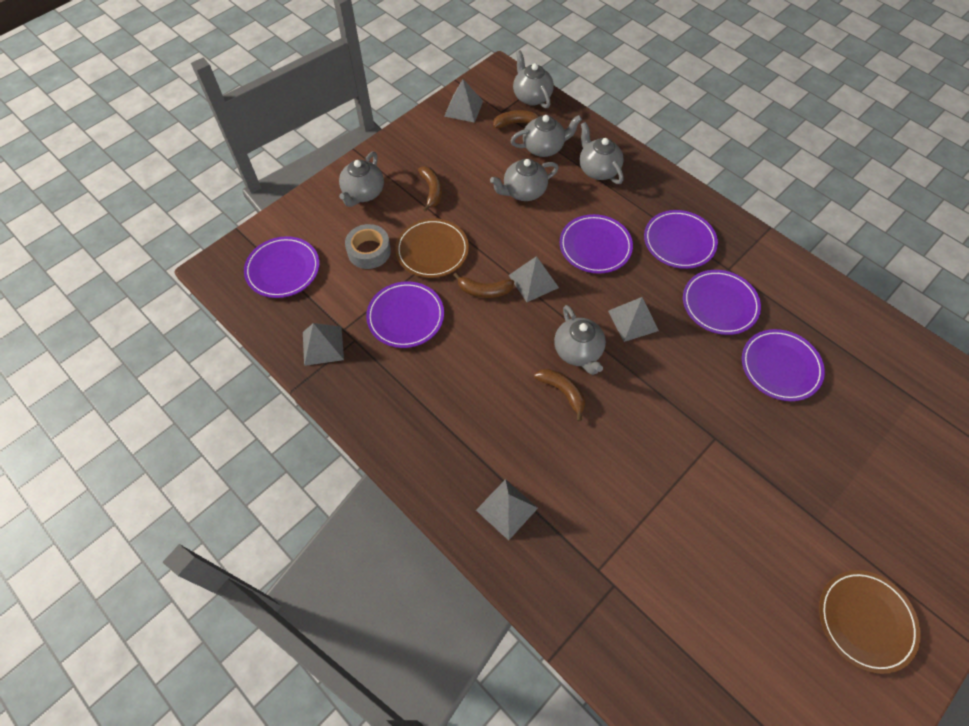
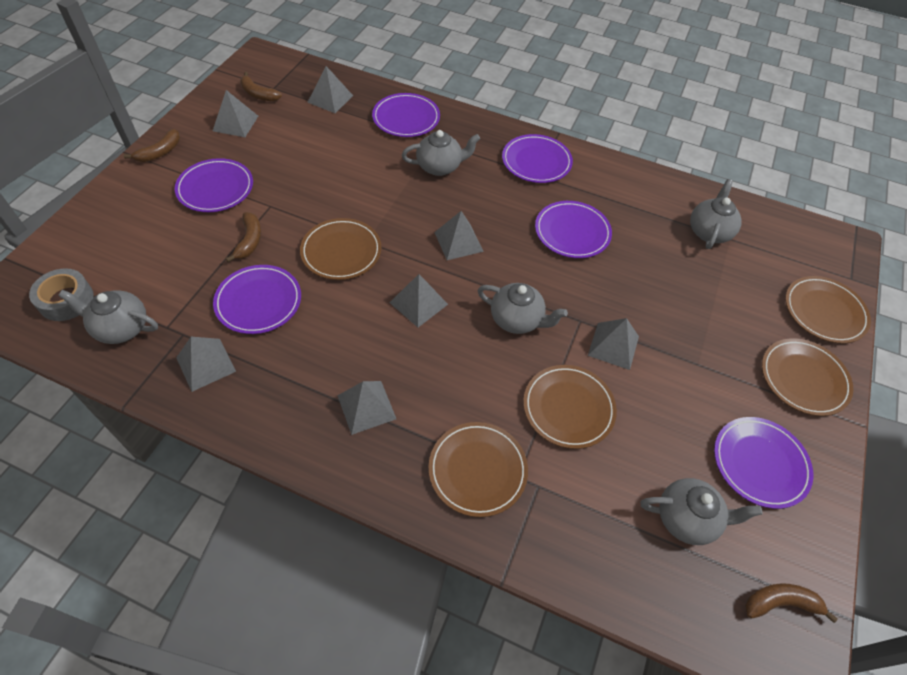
brown plate: [395,218,469,278] [819,570,921,674] = 2 -> [300,218,381,280] [428,422,528,517] [523,365,617,449] [762,338,853,416] [785,276,871,343] = 5
grey pyramid: [303,323,344,366] [444,79,483,123] [476,479,538,541] [509,256,559,302] [608,297,659,342] = 5 -> [176,337,236,392] [213,90,258,137] [307,66,353,113] [337,381,396,435] [390,274,448,327] [434,211,484,260] [588,318,639,370] = 7
grey teapot: [339,152,384,207] [490,159,559,201] [510,115,582,157] [513,50,554,109] [554,305,606,375] [580,122,624,184] = 6 -> [58,290,158,344] [402,130,480,176] [477,283,568,334] [641,478,763,545] [690,179,742,249] = 5

